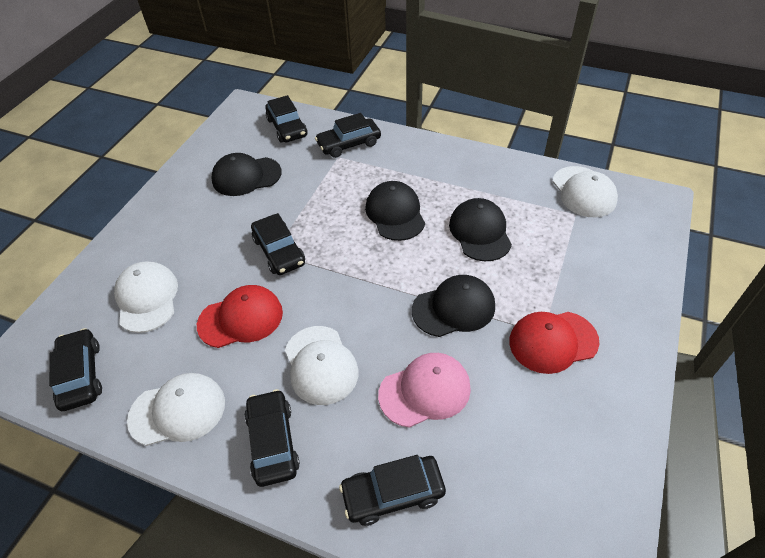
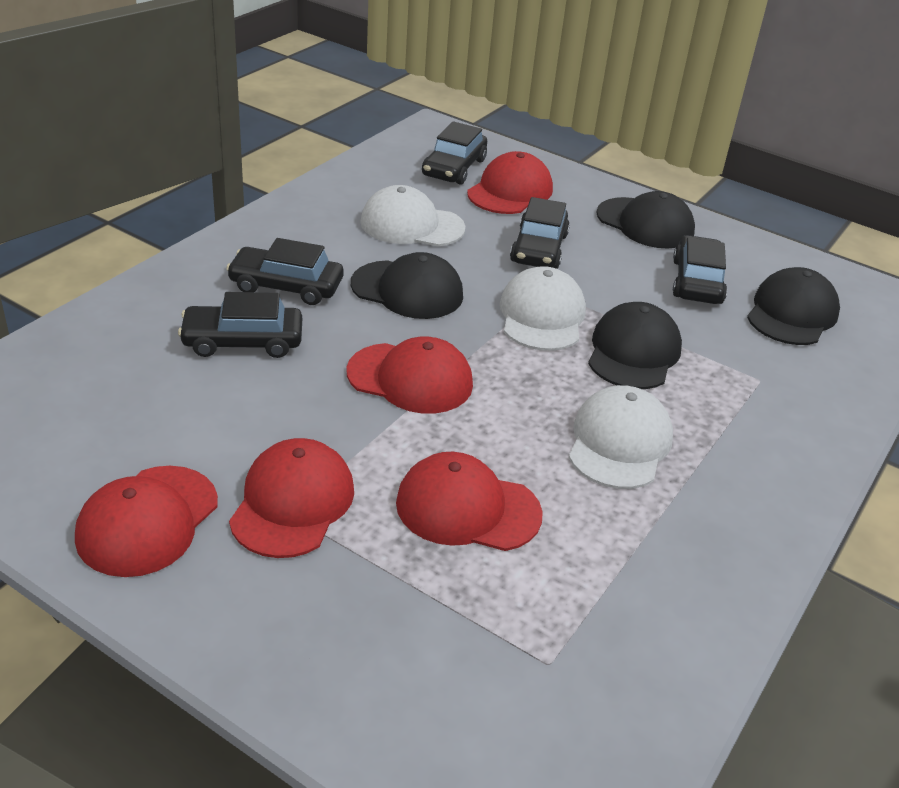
black car: [49,328,102,411] [244,389,300,487] [251,213,305,275] [265,95,308,142] [315,113,381,158] [339,455,446,526] = 6 -> [178,292,302,358] [226,238,343,305] [422,121,487,185] [510,197,570,269] [673,235,727,304] = 5
pink cap: [378,353,471,428] = 1 -> none = 0
red cap: [197,285,283,348] [509,312,599,374] = 2 -> [75,466,218,577] [229,438,354,558] [346,337,473,414] [396,452,543,551] [467,151,553,214] = 5
white cap: [114,261,178,333] [127,373,225,446] [285,326,359,405] [552,166,618,217] = 4 -> [360,185,465,247] [500,266,586,351] [569,385,673,489] = 3

